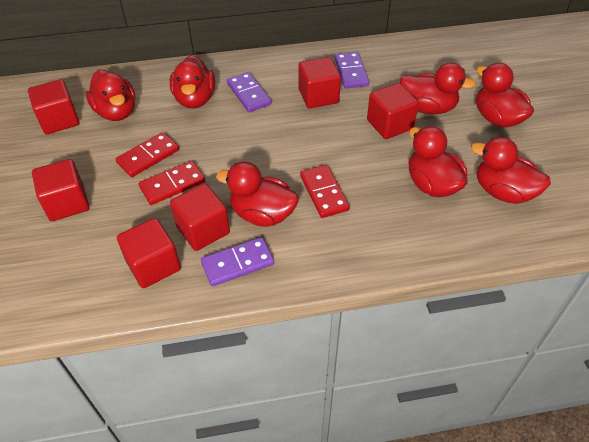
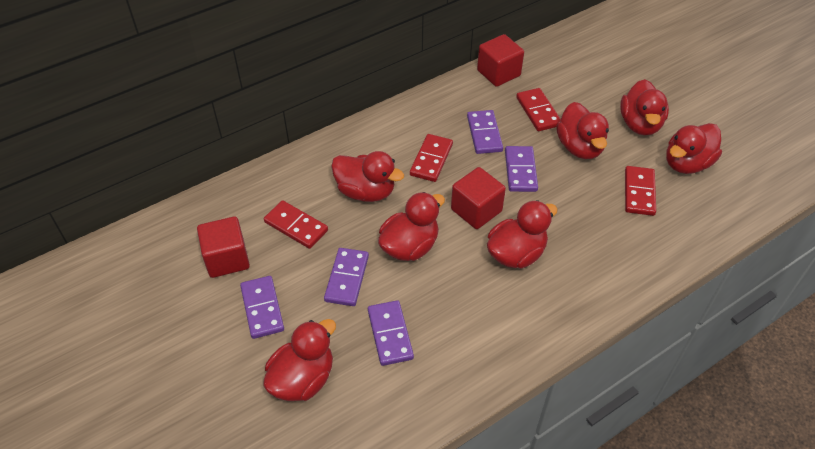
purple domino: [201,237,274,286] [227,72,271,112] [335,52,369,88] = 3 -> [240,276,284,339] [324,248,369,306] [368,300,414,366] [467,110,503,154] [505,146,538,192] = 5
red cube: [28,79,79,134] [32,159,89,221] [117,218,181,288] [170,184,230,251] [298,57,341,108] [367,83,419,139] = 6 -> [197,216,250,278] [451,167,506,229] [477,34,524,87] = 3
red domino: [115,132,179,177] [139,161,205,205] [300,165,350,218] = 3 -> [264,200,328,249] [410,134,453,182] [516,88,561,131] [625,166,656,216] = 4

